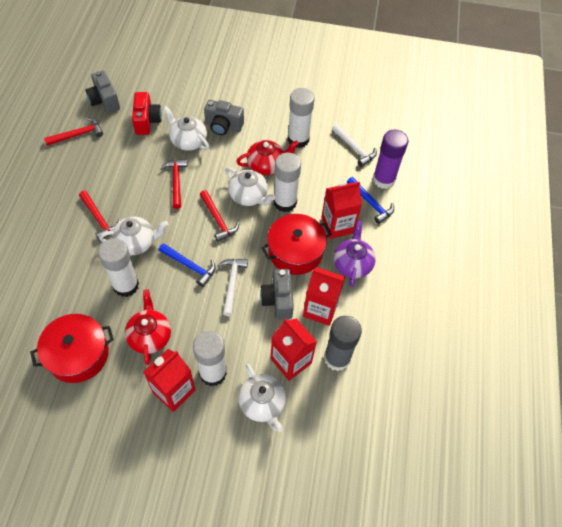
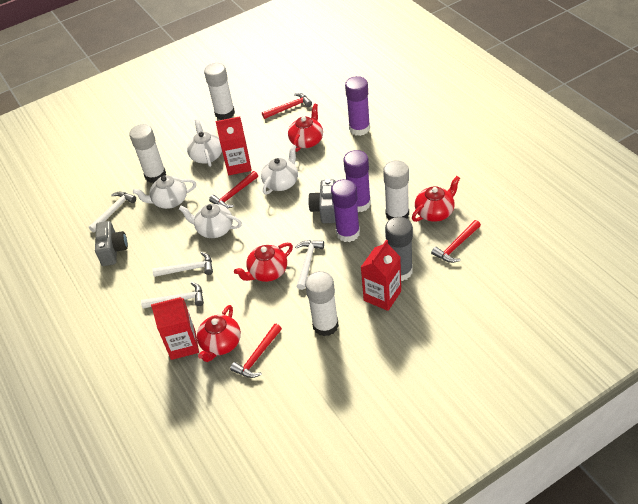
blue hammer: [159,243,216,287] [347,177,394,224] = 2 -> none = 0
grey camera: [86,71,120,113] [204,100,244,135] [260,269,294,320] = 3 -> [95,221,128,266] [308,179,336,223] = 2
purple glue stick: [373,130,408,189] = 1 -> [331,179,360,242] [343,150,371,212] [345,76,370,136] = 3
purple teapot: [334,220,376,287] = 1 -> none = 0
red camera: [132,92,162,135] = 1 -> none = 0
red carton: [143,349,195,412] [271,318,317,381] [303,267,345,326] [321,182,362,239] = 4 -> [151,297,199,360] [216,117,252,175] [361,240,401,311] = 3
red pot: [30,314,114,383] [261,214,332,275] = 2 -> none = 0
red teapot: [125,289,171,365] [236,140,299,175] = 2 -> [197,305,241,362] [234,243,293,282] [288,104,323,152] [412,176,460,222] = 4
white hammer: [218,259,248,316] [332,124,377,167] = 2 -> [89,192,136,232] [141,282,204,309] [152,252,213,277] [295,240,324,290] = 4

